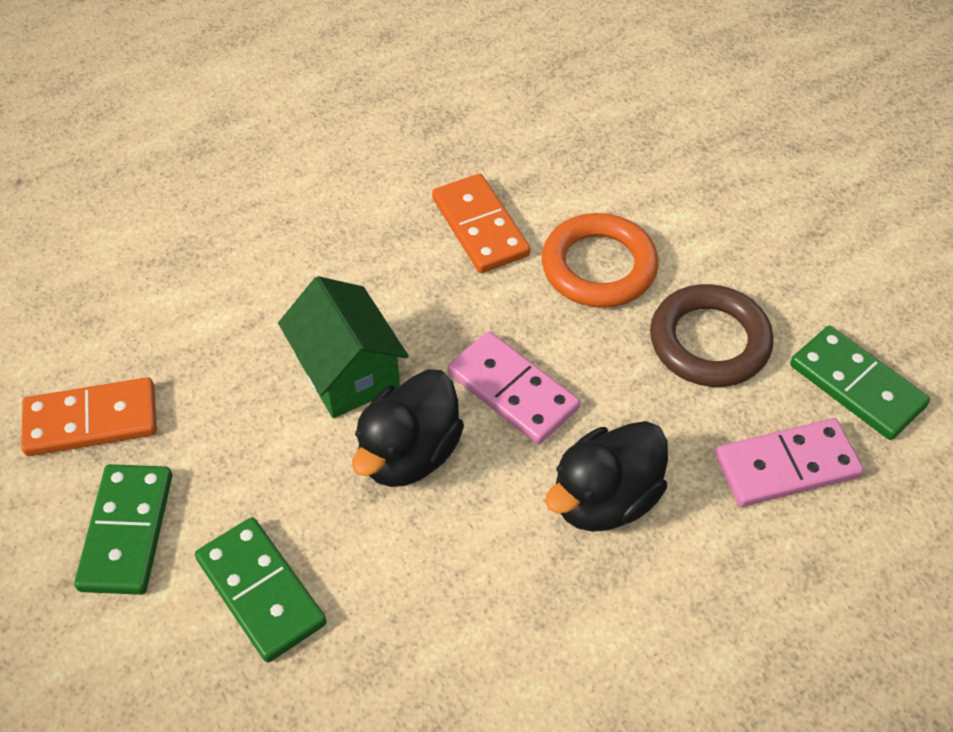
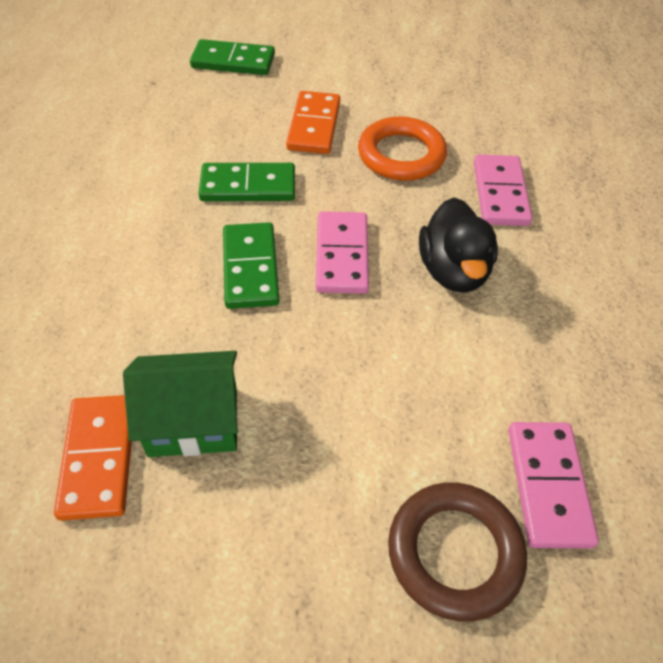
black duck: [352,369,464,487] [545,421,668,532] = 2 -> [419,197,498,293] = 1
pink domino: [448,331,580,444] [715,418,864,507] = 2 -> [315,211,369,294] [474,154,532,226] [508,422,599,548] = 3

